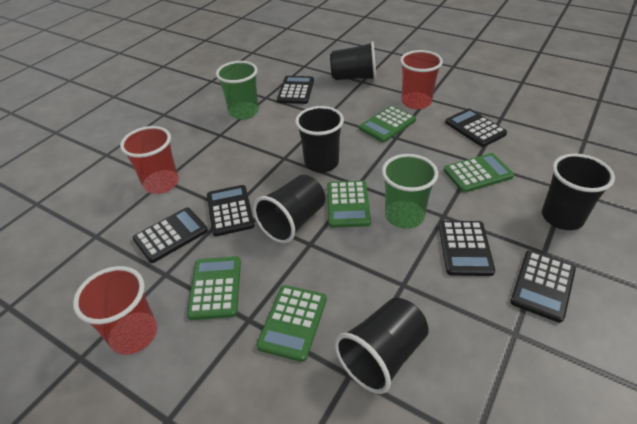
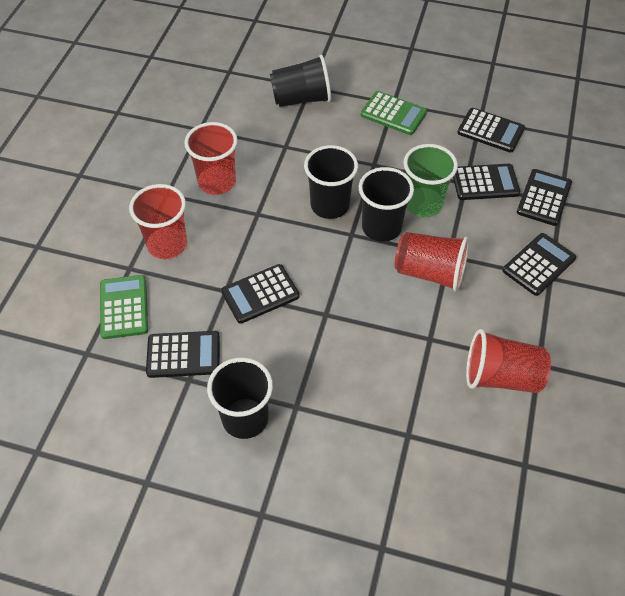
black cup: [253,175,325,243] [295,106,344,173] [330,41,377,80] [335,298,429,394] [542,154,615,230] = 5 -> [207,357,273,439] [270,55,331,107] [304,145,358,219] [359,167,414,242] = 4
green calculator: [187,256,241,320] [256,285,327,362] [327,181,371,228] [359,105,416,142] [444,153,514,193] = 5 -> [100,275,148,339] [361,91,427,135] = 2
green cup: [216,61,259,120] [382,154,438,229] = 2 -> [404,144,458,217] = 1
red cup: [73,266,157,355] [120,126,179,194] [400,50,443,109] = 3 -> [129,184,187,259] [184,122,238,195] [395,232,469,292] [466,329,551,393] = 4

